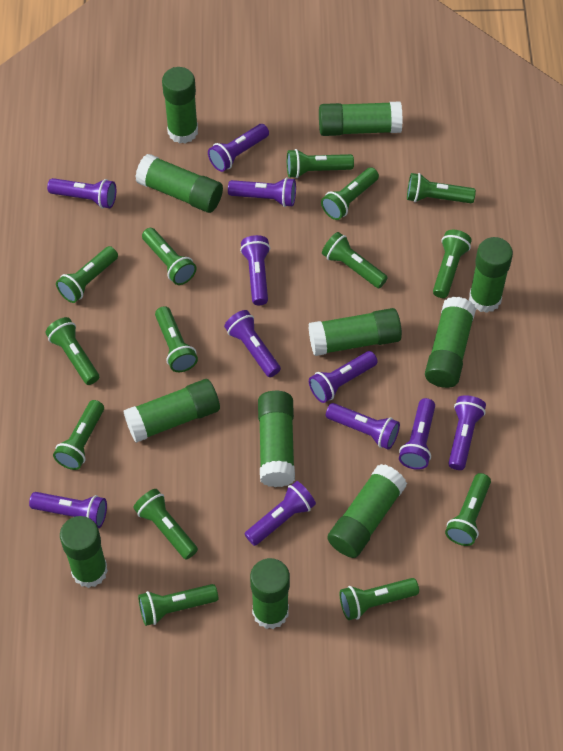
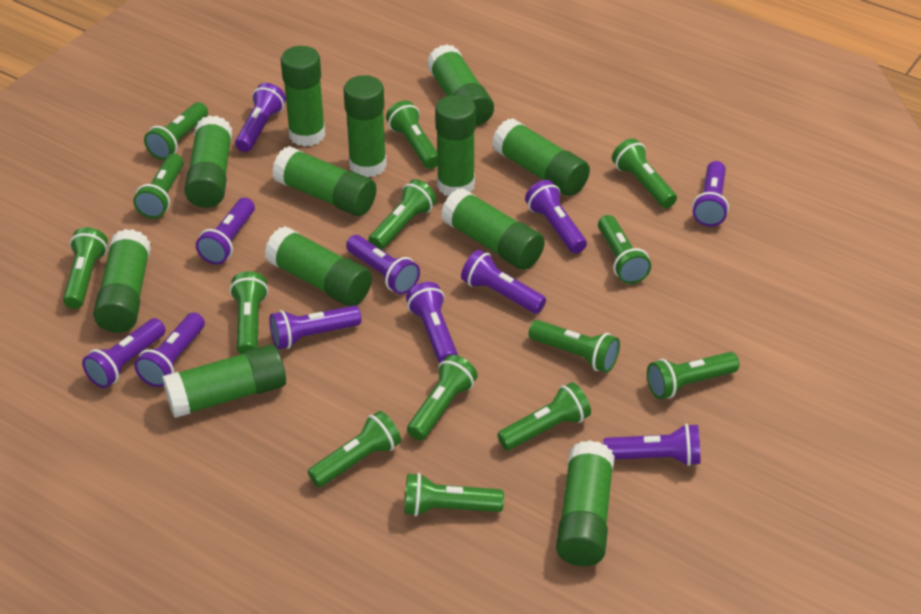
green glue stick: [60,516,108,588] [124,379,220,443] [135,154,223,213] [162,67,198,144] [250,558,290,629] [258,391,295,487] [309,308,402,356] [319,101,403,136] [327,464,407,558] [425,297,476,388] [469,237,513,313] = 11 -> [93,229,151,333] [162,344,286,418] [184,115,233,208] [265,226,372,306] [272,146,376,216] [281,46,325,147] [343,75,387,177] [427,44,494,126] [435,95,476,196] [441,188,545,270] [492,118,590,196] [556,440,615,566] = 12

